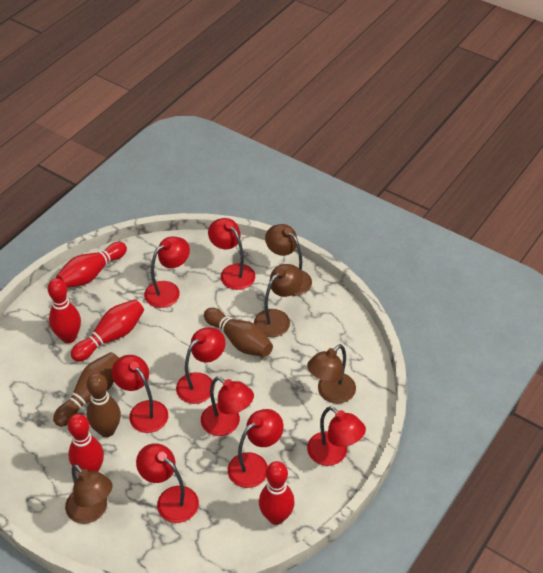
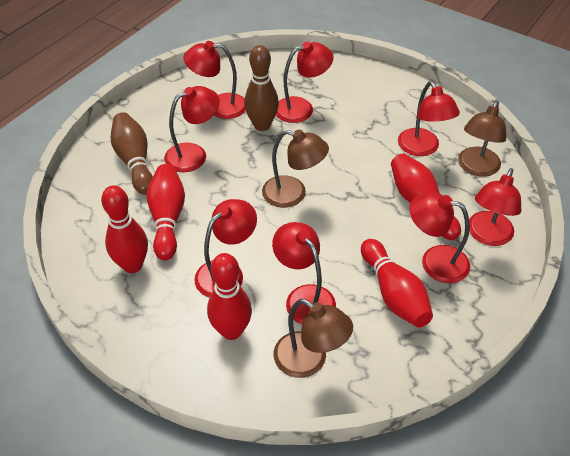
brown bowling pin: [53,352,119,427] [86,373,121,437] [204,308,273,357] = 3 -> [111,112,153,195] [244,45,279,131] = 2
brown lamp: [65,464,113,524] [254,264,303,337] [265,224,312,296] [307,344,356,404] = 4 -> [262,129,329,208] [274,299,353,378] [458,101,506,177] = 3

